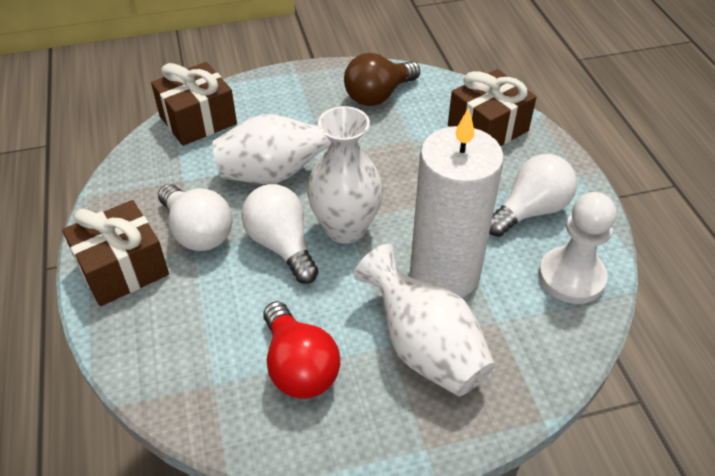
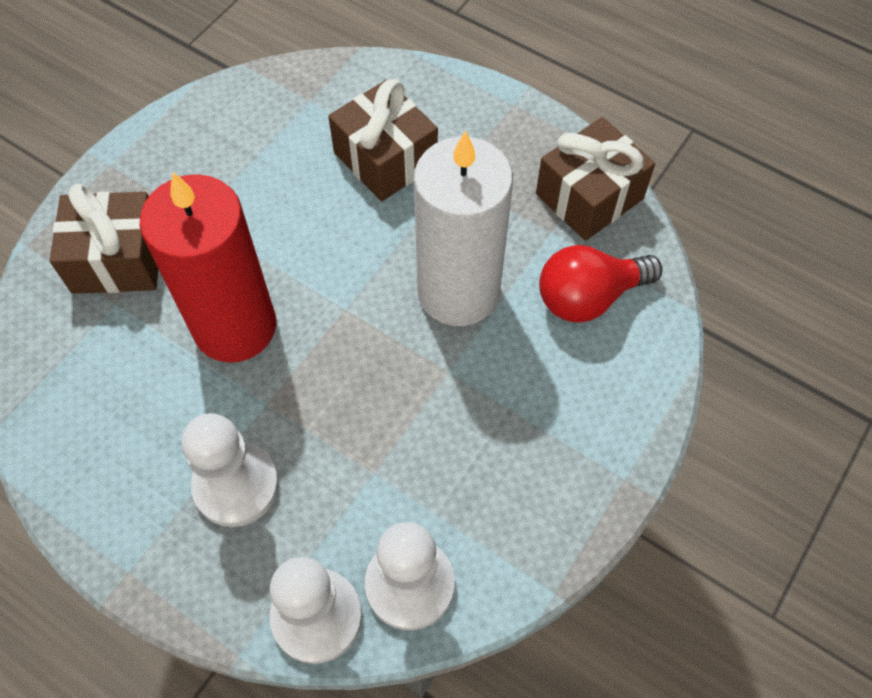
brown light bulb: [344,53,420,106] = 1 -> none = 0
red candle: none = 0 -> [140,172,276,363] = 1
white light bulb: [158,184,233,251] [241,184,319,284] [489,154,577,237] = 3 -> none = 0
white pawn: [538,192,616,304] = 1 -> [182,413,279,527] [270,557,362,664] [365,522,455,630] = 3
white vase: [212,114,331,184] [307,106,383,244] [354,244,495,396] = 3 -> none = 0

